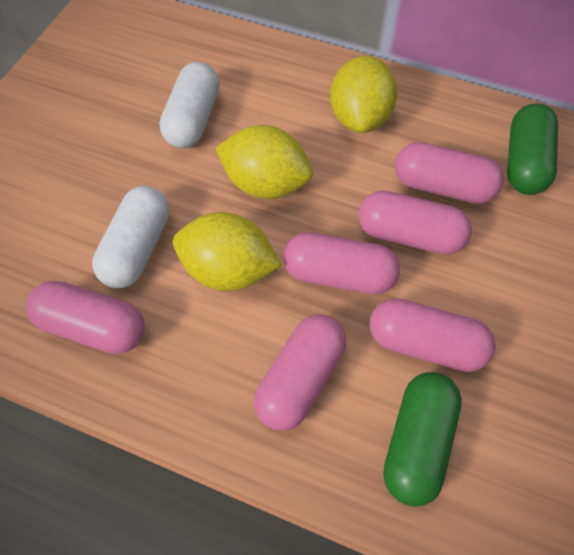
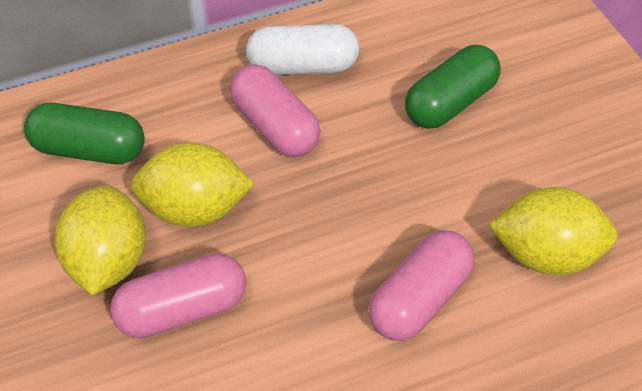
pink capsule: [26,281,145,354] [254,314,346,431] [283,232,400,294] [358,191,472,255] [370,298,496,372] [395,142,504,204] = 6 -> [110,253,247,338] [230,64,321,157] [368,230,474,341] = 3
white capsule: [92,186,169,288] [159,62,220,148] = 2 -> [246,24,359,75] = 1

